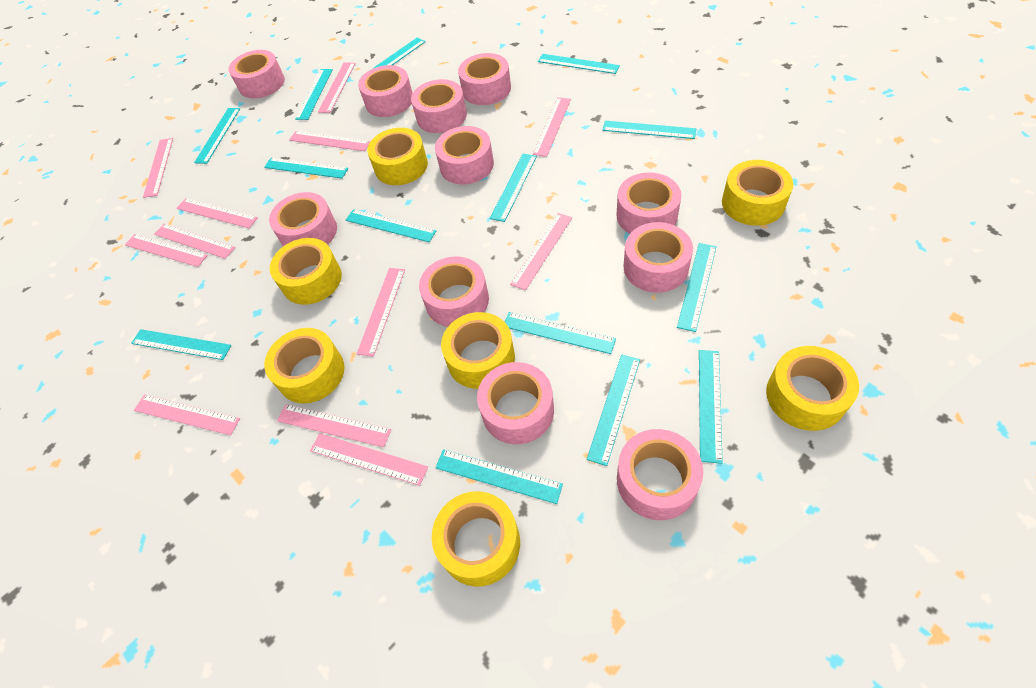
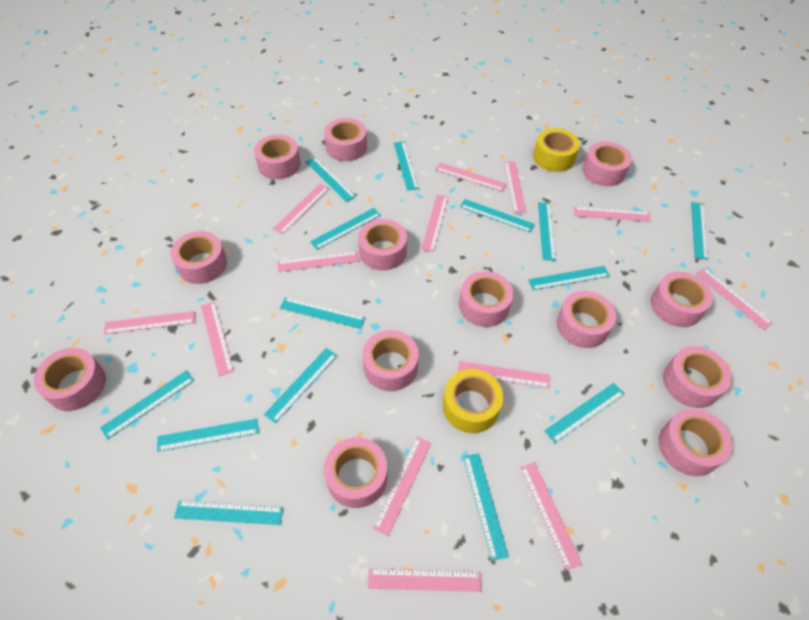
pink ruler: [125,234,208,267] [134,394,240,435] [143,138,173,198] [154,224,235,259] [177,198,258,228] [277,404,391,447] [289,131,370,151] [310,433,428,486] [318,62,356,113] [357,268,405,357] [510,213,572,290] [533,97,571,157] = 12 -> [104,311,195,334] [201,302,234,376] [273,184,329,234] [277,251,359,272] [368,568,481,592] [373,437,431,536] [421,195,448,252] [435,163,506,192] [458,361,550,388] [504,162,526,213] [520,462,582,570] [574,207,651,222] [696,268,773,330] = 13
pink tape: [229,50,285,98] [269,192,337,246] [358,65,413,117] [411,79,467,133] [419,257,489,327] [435,126,494,185] [458,53,511,105] [477,362,554,444] [616,172,681,234] [617,429,703,520] [624,222,693,293] = 11 -> [34,348,106,411] [170,231,227,284] [254,135,300,179] [324,118,367,161] [324,437,388,508] [358,219,407,270] [363,330,419,391] [459,271,514,327] [557,291,616,348] [582,141,632,186] [651,272,713,327] [659,409,732,476] [663,346,732,408] = 13
yellow tape: [264,328,345,403] [270,238,342,305] [367,128,428,185] [432,491,520,587] [441,312,515,389] [722,160,793,226] [766,346,859,431] = 7 -> [443,369,503,433] [533,128,580,172] = 2

